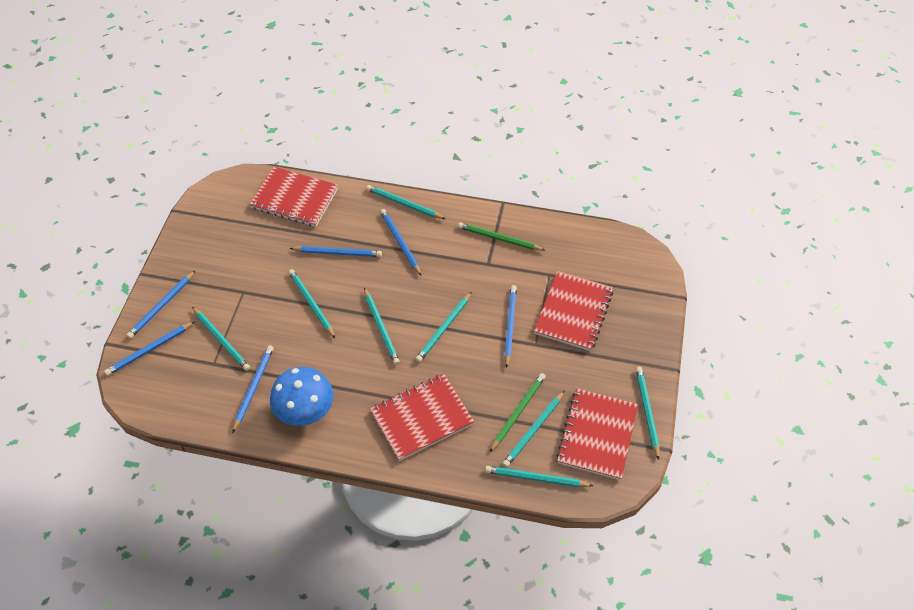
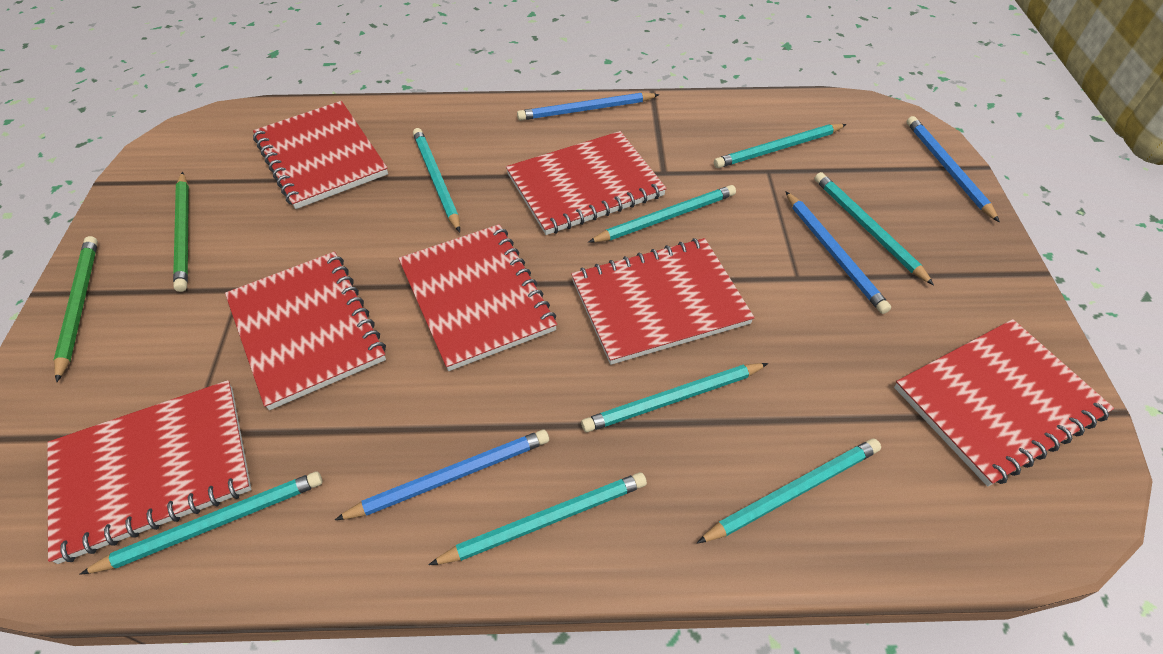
blue mushroom: [270,367,333,426] = 1 -> none = 0
blue pencil: [104,321,195,376] [126,270,196,339] [232,345,274,433] [289,246,382,257] [380,209,421,275] [504,285,517,368] = 6 -> [335,429,549,520] [517,92,659,121] [785,191,891,314] [907,116,1000,222] = 4
red notebook: [249,167,338,227] [370,373,474,461] [534,271,613,351] [556,388,638,480] = 4 -> [47,380,251,564] [225,252,386,410] [253,101,388,209] [399,224,557,371] [506,131,667,235] [571,238,755,365] [894,319,1114,487] = 7

